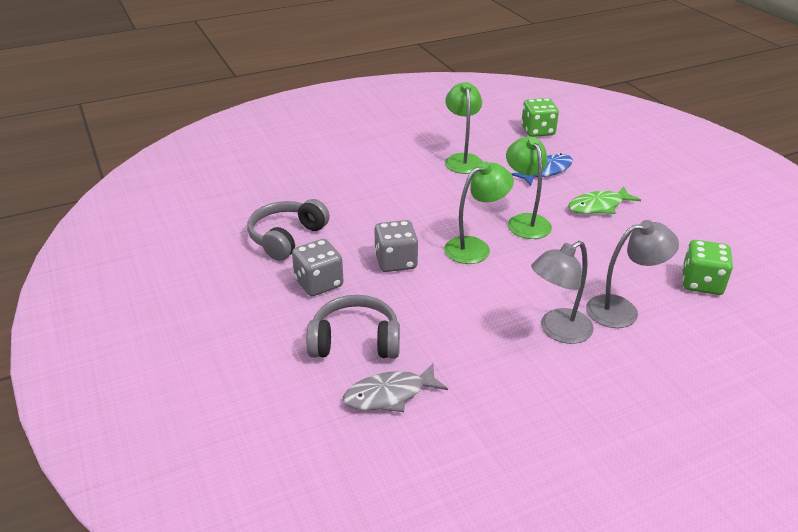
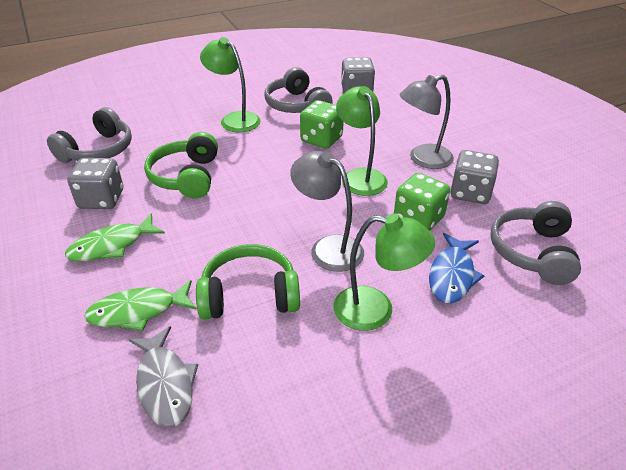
green fish: [568,186,641,214] = 1 -> [65,213,165,262] [84,280,197,331] = 2
green headphones: none = 0 -> [144,132,218,199] [196,244,300,320] = 2
grey dice: [292,239,344,296] [374,220,418,272] = 2 -> [67,158,123,209] [341,57,375,93] [450,150,499,204] = 3
grey headphones: [247,199,330,261] [306,295,400,359] = 2 -> [47,107,132,163] [265,67,333,113] [490,201,581,285] = 3

